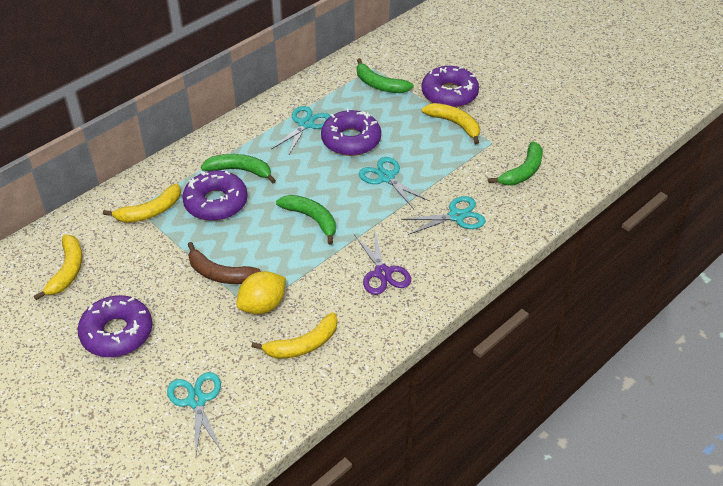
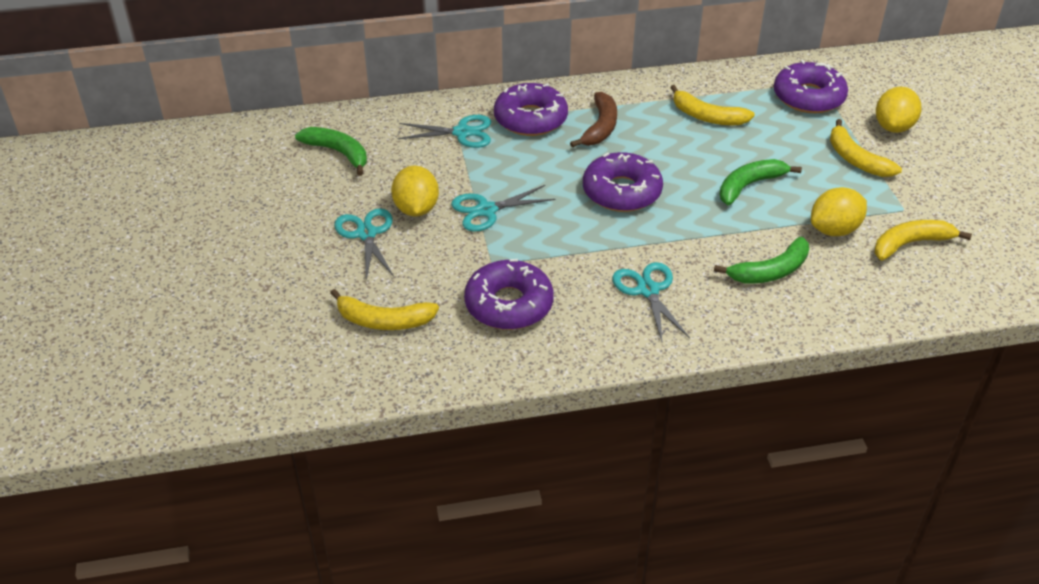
green banana: [201,154,276,183] [276,195,336,245] [357,58,414,93] [488,142,543,185] = 4 -> [295,127,367,176] [714,237,809,284] [719,159,802,205] = 3
purple scissors: [355,232,411,295] = 1 -> none = 0
yellow lemon: [236,271,286,314] = 1 -> [391,166,439,216] [811,187,867,236] [876,86,922,133] = 3

